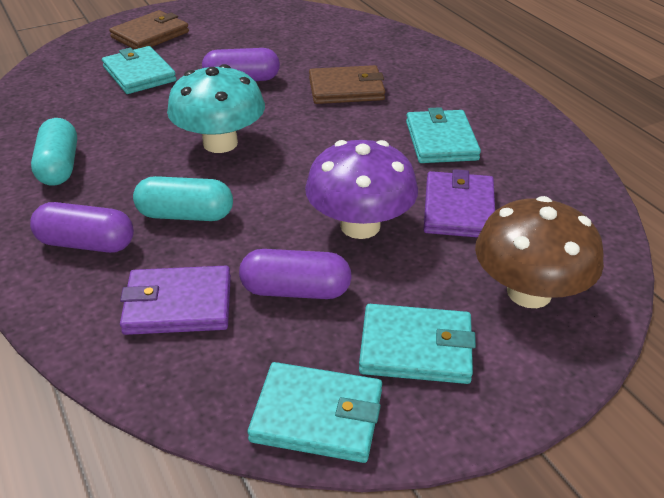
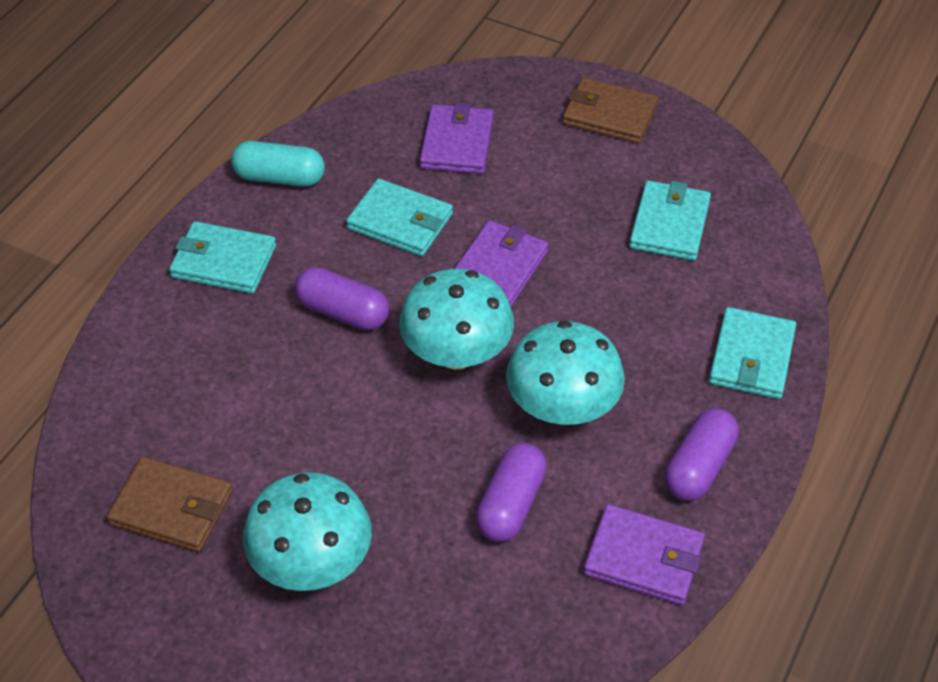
brown mushroom: [475,196,604,308] = 1 -> none = 0
purple mushroom: [305,140,418,239] = 1 -> none = 0
purple wallet: [120,266,231,335] [423,169,495,238] = 2 -> [420,103,494,174] [454,220,549,307] [583,504,705,605] = 3
turquoise capsule: [31,118,77,186] [133,176,233,221] = 2 -> [231,141,325,187] = 1
turquoise mushroom: [167,64,265,153] = 1 -> [243,472,372,591] [399,269,514,370] [506,320,625,425] = 3

